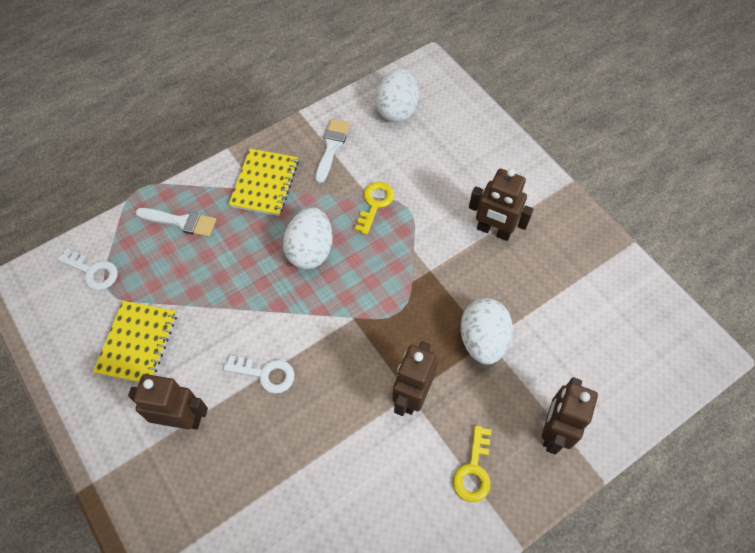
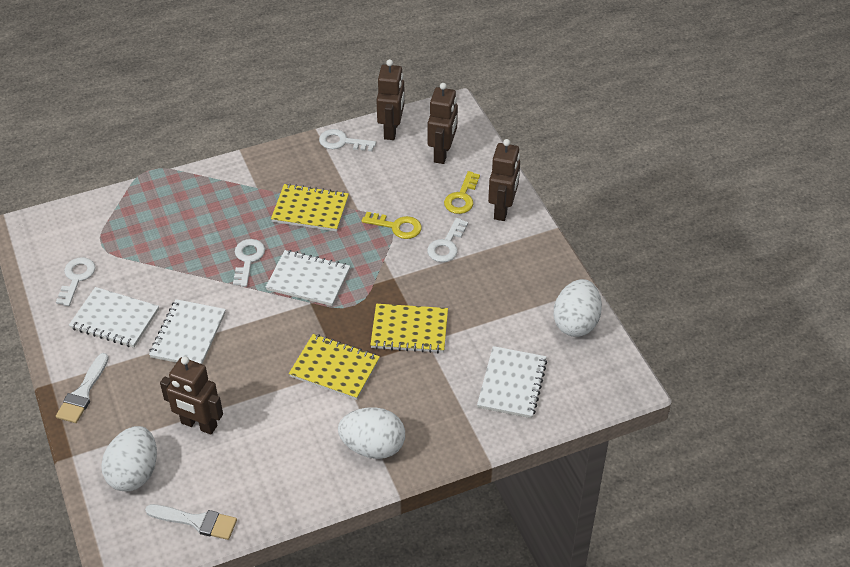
white key: [57,249,118,290] [223,355,294,394] = 2 -> [56,257,96,306] [233,239,265,287] [319,129,376,151] [427,218,468,262] = 4
white notebook: none = 0 -> [69,287,159,348] [149,299,226,364] [266,250,350,306] [477,346,547,418] = 4
yellow notebook: [93,301,177,383] [228,149,299,216] = 2 -> [271,183,349,232] [289,334,380,400] [370,304,448,353] = 3

